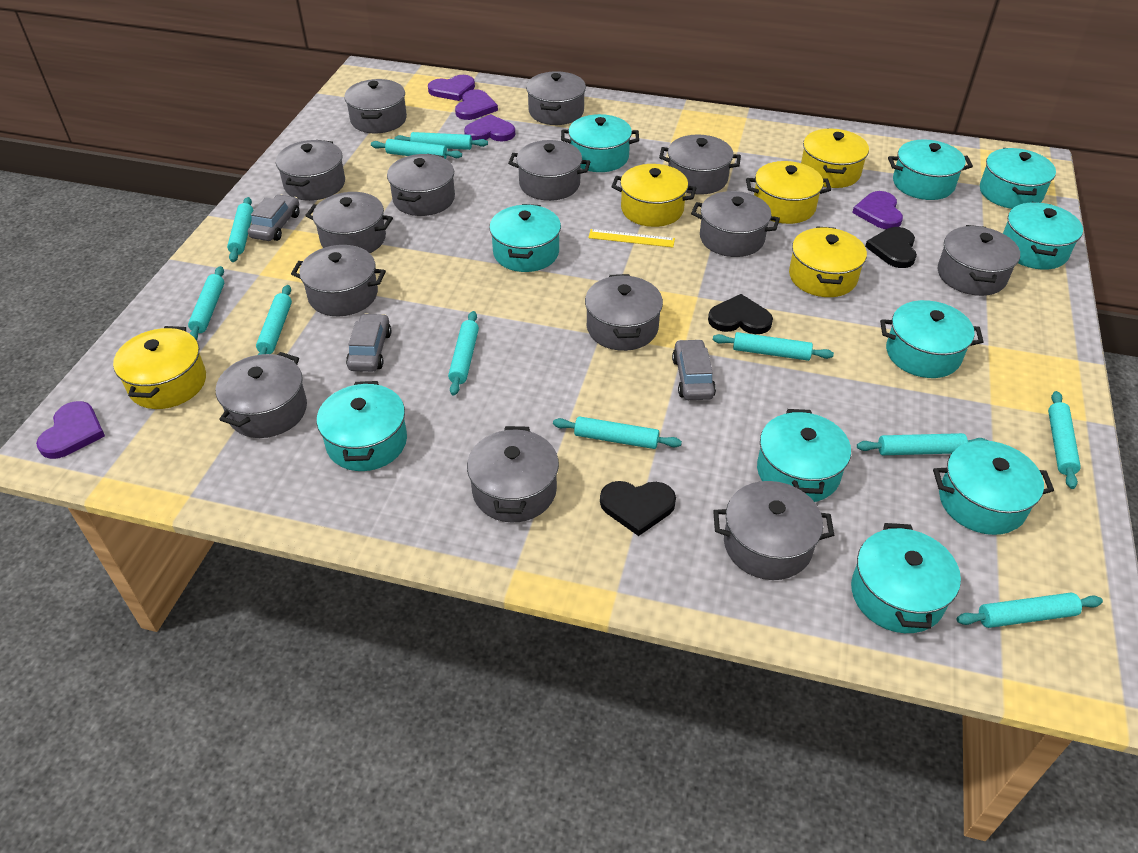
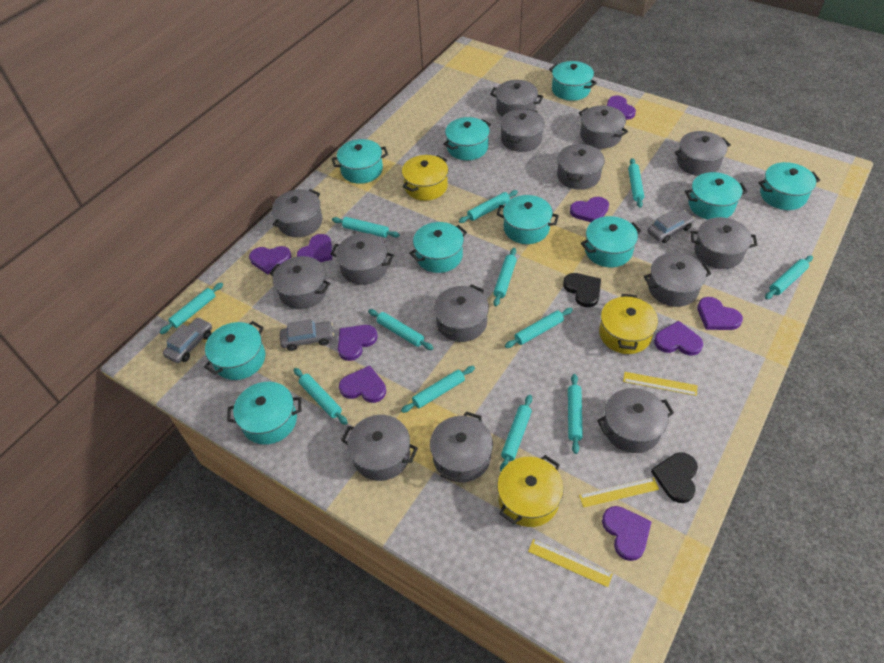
black heart: [600,481,676,536] [708,294,773,334] [865,227,917,268] = 3 -> [563,273,601,307] [651,452,698,503] = 2
purple heart: [36,401,105,459] [428,75,475,101] [455,89,498,120] [464,114,515,141] [852,191,903,229] = 5 -> [249,246,291,275] [297,234,332,262] [338,325,378,361] [339,366,386,403] [570,197,609,222] [602,506,652,561] [607,95,636,120] [654,321,703,356] [697,297,743,330] = 9
turquoise rolling pin: [188,266,224,340] [227,197,254,262] [256,285,292,355] [371,139,462,159] [395,132,488,150] [448,311,479,396] [553,416,682,449] [713,332,834,361] [857,433,988,455] [957,593,1103,628] [1048,391,1081,489] = 11 -> [160,282,223,334] [294,368,348,425] [332,217,400,238] [368,309,433,350] [401,366,475,413] [459,190,518,223] [493,248,517,306] [500,395,532,472] [505,308,573,348] [568,374,583,454] [628,158,644,208] [765,255,813,299] = 12
yellow pot: [113,326,206,409] [611,164,697,227] [746,161,831,224] [789,226,867,297] [801,128,869,188] = 5 -> [402,155,448,201] [497,455,564,527] [599,294,658,354] = 3
yellow ruler: [588,229,675,247] = 1 -> [528,539,613,587] [579,477,659,507] [623,372,698,396] = 3

